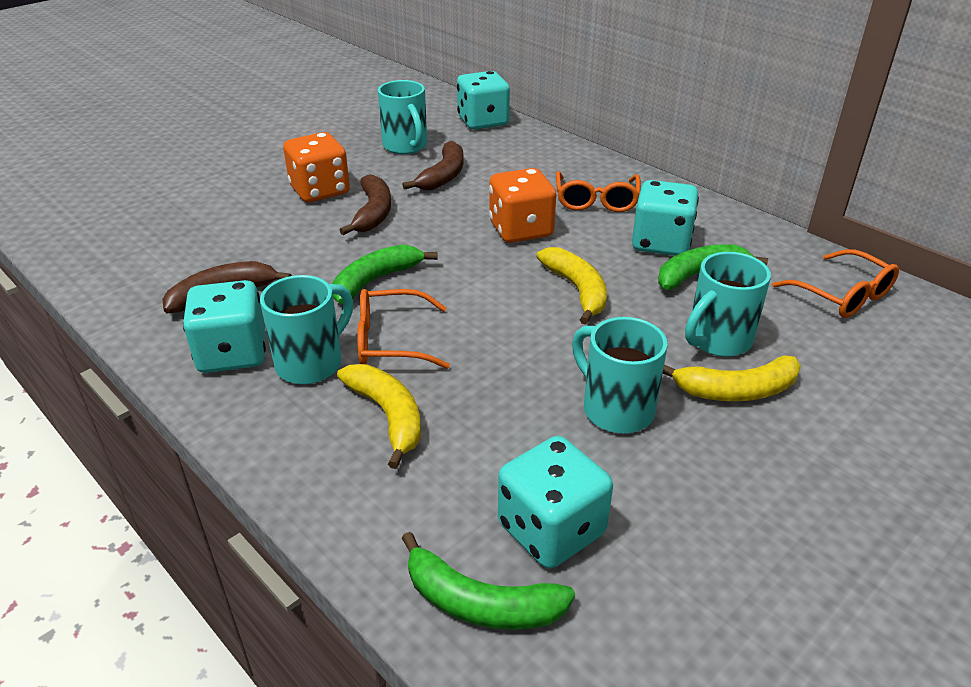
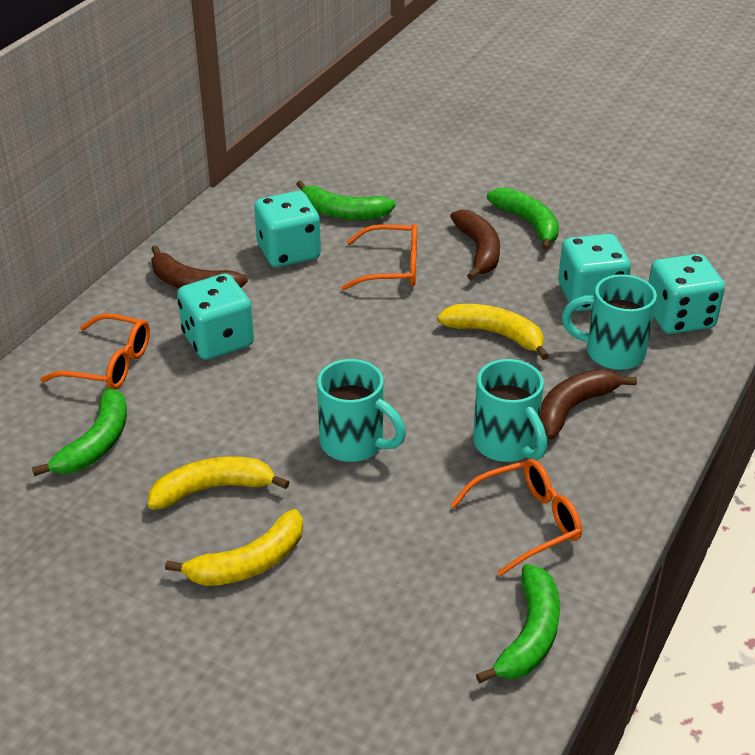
green banana: [332,244,438,304] [402,532,575,630] [658,244,768,290] = 3 -> [32,388,127,476] [296,180,396,220] [476,564,560,683] [487,188,559,251] = 4
orange dice: [283,132,350,202] [489,168,556,243] = 2 -> none = 0
turquoise mug: [260,275,353,384] [378,80,427,154] [572,317,668,433] [685,252,771,357] = 4 -> [317,359,406,462] [473,359,547,462] [562,274,657,370] = 3

